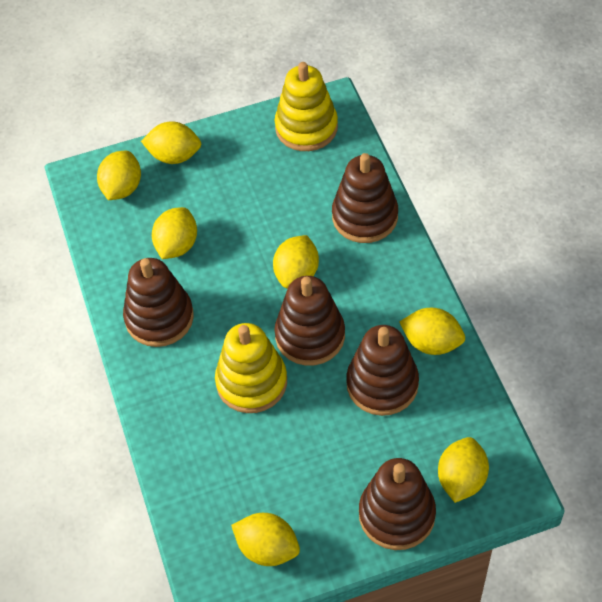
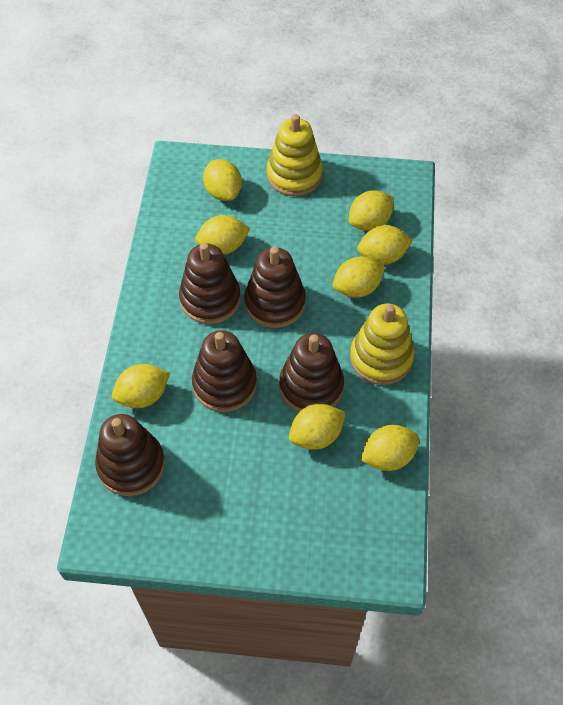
yellow lemon: [97,151,141,200] [141,121,201,164] [152,207,197,259] [231,513,300,566] [273,235,319,288] [400,308,465,355] [438,437,489,503] = 7 -> [112,364,170,408] [195,215,250,255] [203,159,242,201] [289,404,345,450] [333,257,385,298] [349,190,393,231] [357,225,413,265] [360,425,419,471] = 8

